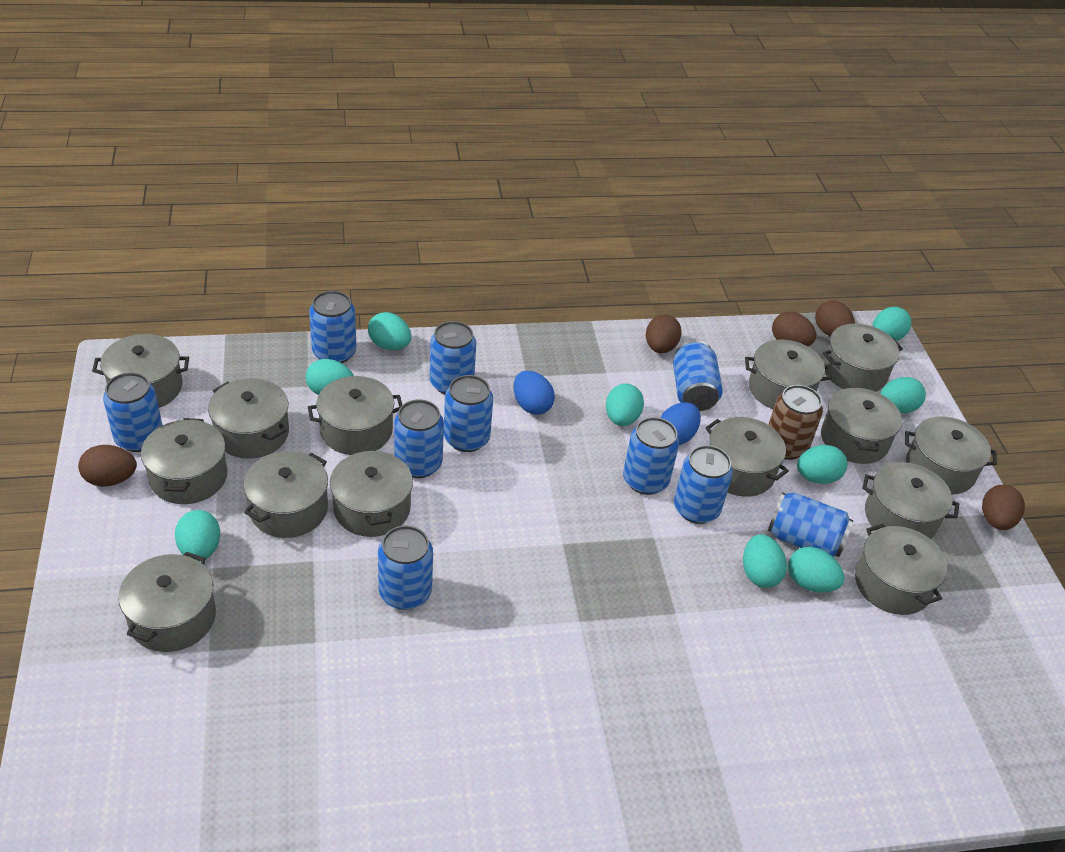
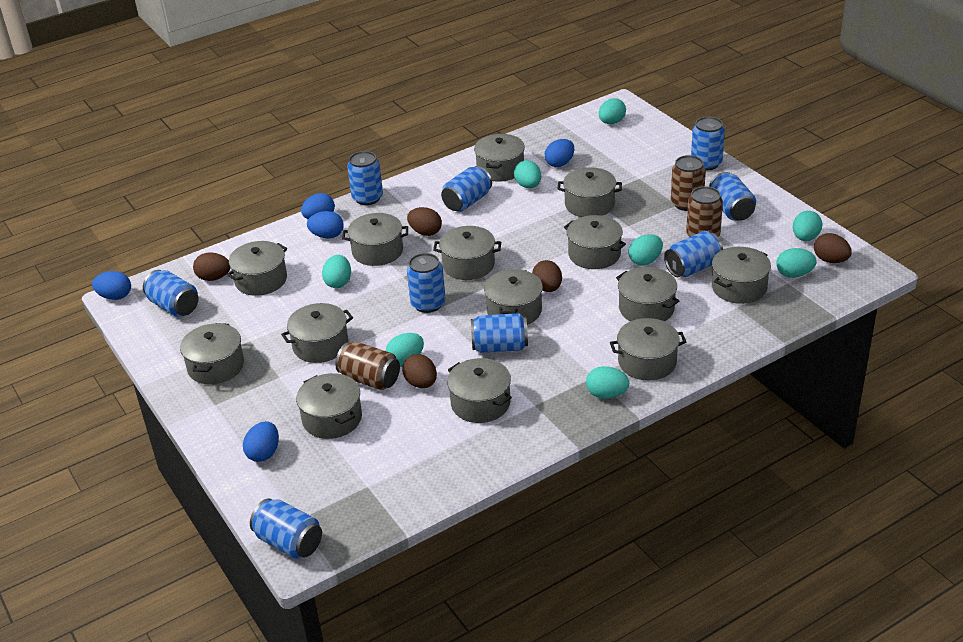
blue can: [103,372,163,452] [309,291,357,363] [378,525,433,610] [394,400,444,478] [430,321,476,394] [444,375,493,452] [623,417,679,495] [673,340,723,411] [674,445,733,524] [768,492,853,557] = 10 -> [143,270,199,317] [250,498,322,559] [347,151,383,205] [407,253,446,313] [441,166,492,212] [471,313,528,353] [664,231,723,277] [691,117,725,170] [709,172,756,221] = 9
blue egg: [514,371,555,415] [660,402,701,445] = 2 -> [92,271,131,300] [243,421,279,462] [301,193,335,219] [307,211,344,239] [545,139,574,167] = 5
brown can: [768,385,823,460] = 1 -> [335,342,400,390] [671,155,706,211] [686,186,723,237] = 3
turquoise egg: [175,510,220,561] [306,359,354,395] [368,312,411,350] [606,383,644,426] [743,534,787,588] [788,547,844,593] [797,445,847,484] [873,307,911,341] [880,377,926,413] = 9 -> [322,255,351,288] [386,333,424,367] [514,160,541,188] [586,366,629,399] [599,98,626,124] [628,234,663,265] [776,248,817,278] [793,211,822,241] = 8

